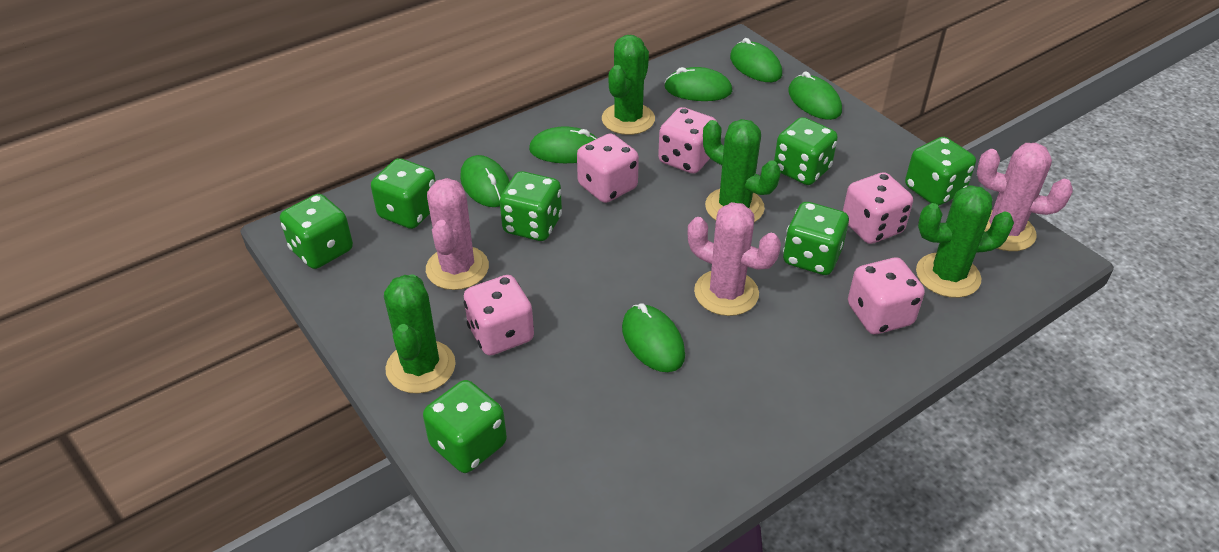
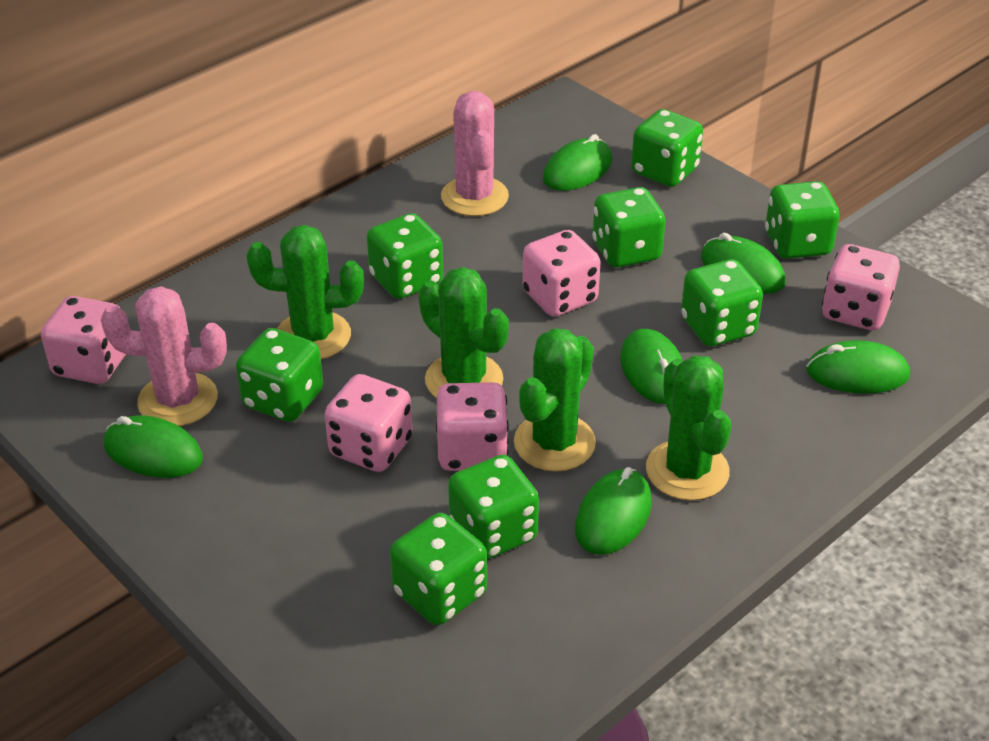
green dice: [280,194,353,269] [371,158,436,229] [423,380,507,473] [500,171,562,241] [774,117,838,185] [783,202,849,275] [905,137,976,206] = 7 -> [236,328,323,422] [367,213,443,299] [390,513,487,625] [448,455,539,559] [592,187,665,268] [631,109,703,187] [681,259,763,346] [765,181,840,259] = 8
pink cactus: [426,178,489,290] [688,202,781,316] [977,143,1073,251] = 3 -> [101,286,227,426] [441,91,509,216] = 2

